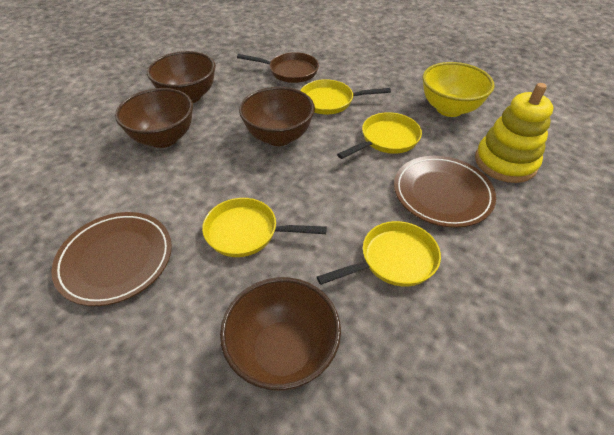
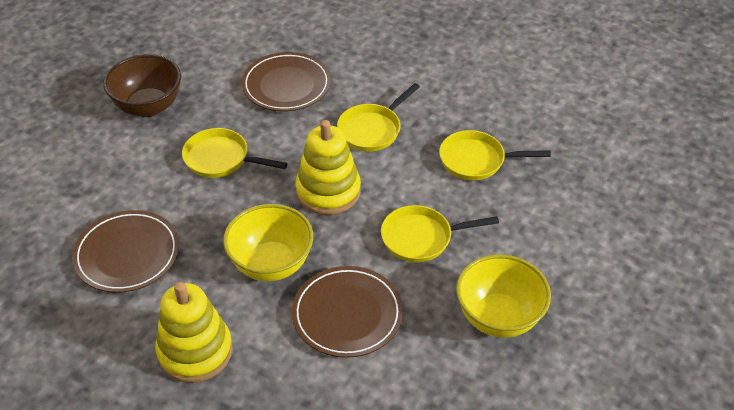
brown bowl: [115,88,193,148] [147,51,216,103] [220,277,341,391] [239,87,315,146] = 4 -> [103,54,181,117] = 1
brown pan: [237,52,319,83] = 1 -> none = 0
brown plate: [51,212,172,306] [394,156,496,228] = 2 -> [72,210,179,293] [241,52,331,111] [292,266,403,358] = 3
yellow bowl: [423,62,495,117] = 1 -> [223,204,313,281] [456,254,551,338] = 2
yellow stacking toy: [475,83,553,183] = 1 -> [155,282,233,383] [295,120,361,215] = 2

